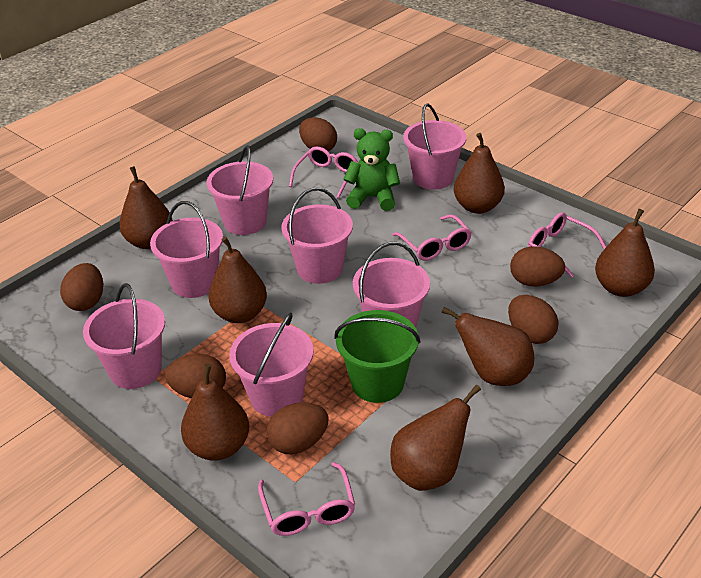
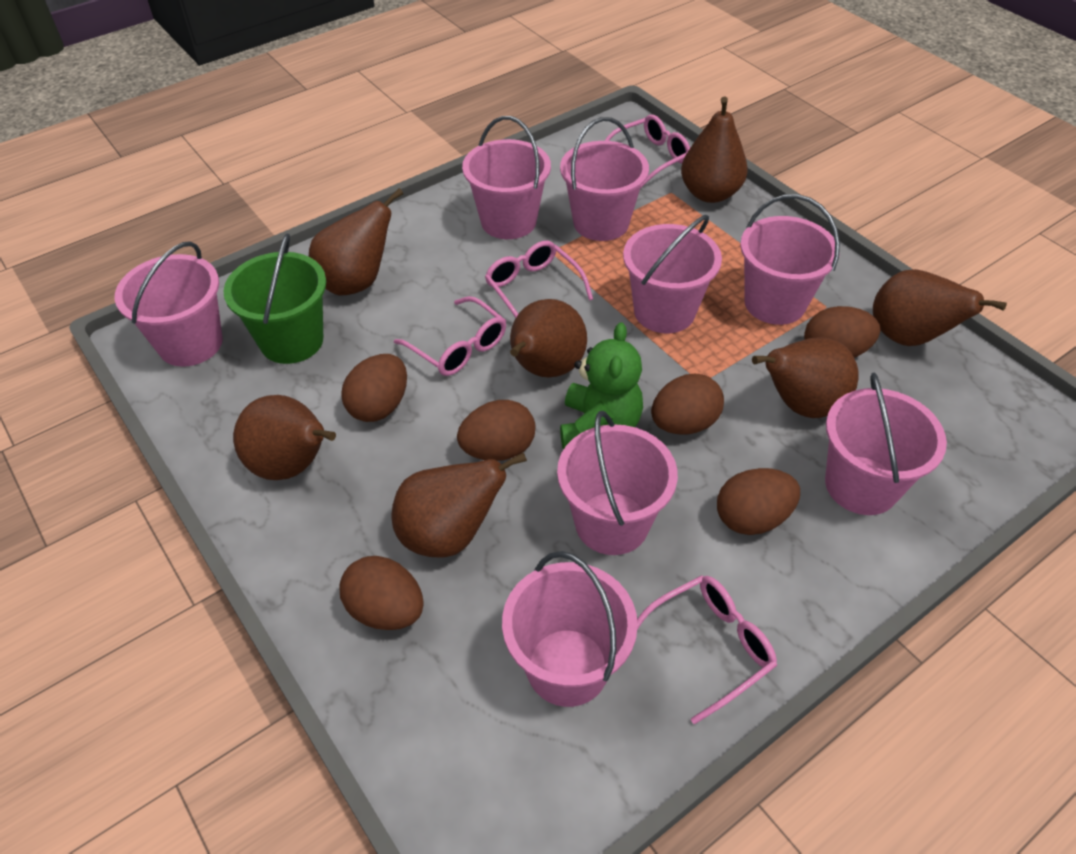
pink bucket: [83,283,165,389] [150,201,223,298] [206,145,273,235] [229,312,314,417] [281,188,353,284] [353,242,430,328] [403,104,466,189] = 7 -> [114,241,223,367] [462,116,551,239] [502,551,638,707] [557,411,678,555] [560,117,649,241] [623,215,722,333] [740,194,840,325] [825,372,947,515] = 8

